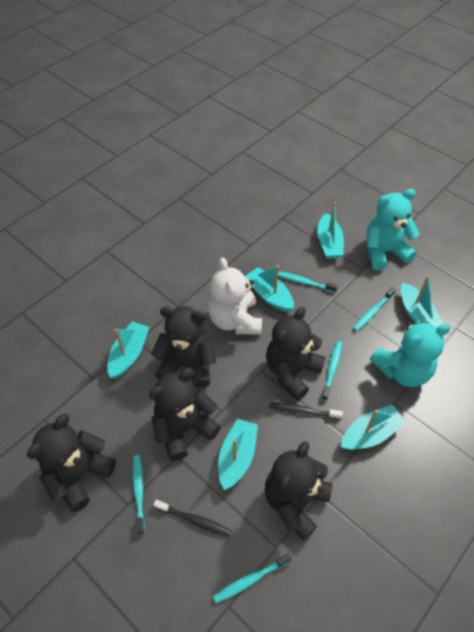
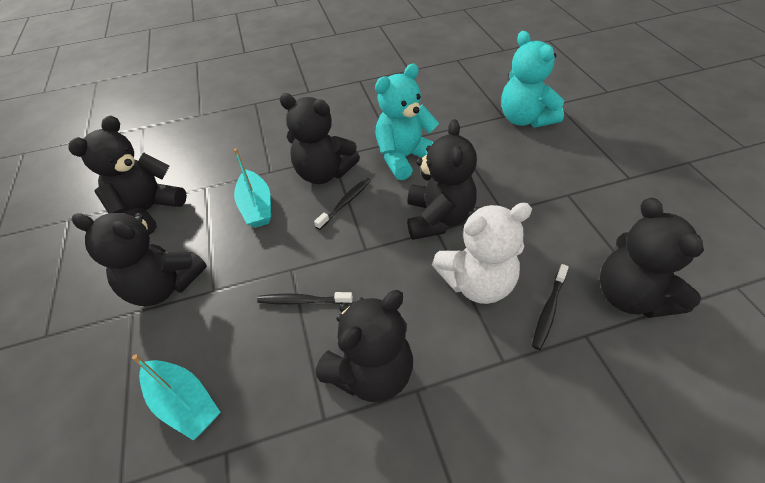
black teddy bear: [27,414,116,512] [149,368,221,461] [151,306,216,388] [265,441,333,541] [266,307,326,400] = 5 -> [68,115,187,235] [72,213,207,306] [279,93,360,184] [316,290,413,402] [407,119,477,240] [600,198,704,318] = 6
black toothbrush: [153,500,231,537] [269,402,343,419] = 2 -> [257,292,353,304] [314,177,371,230] [532,264,569,350] = 3
turquoise boat: [107,322,149,379] [218,419,258,490] [245,265,294,312] [317,202,344,259] [341,405,406,450] [401,275,443,328] = 6 -> [132,355,220,440] [234,149,271,228] = 2
turquoise toothbrush: [133,455,145,535] [213,553,292,603] [278,271,338,292] [321,341,342,401] [353,287,396,331] = 5 -> none = 0

